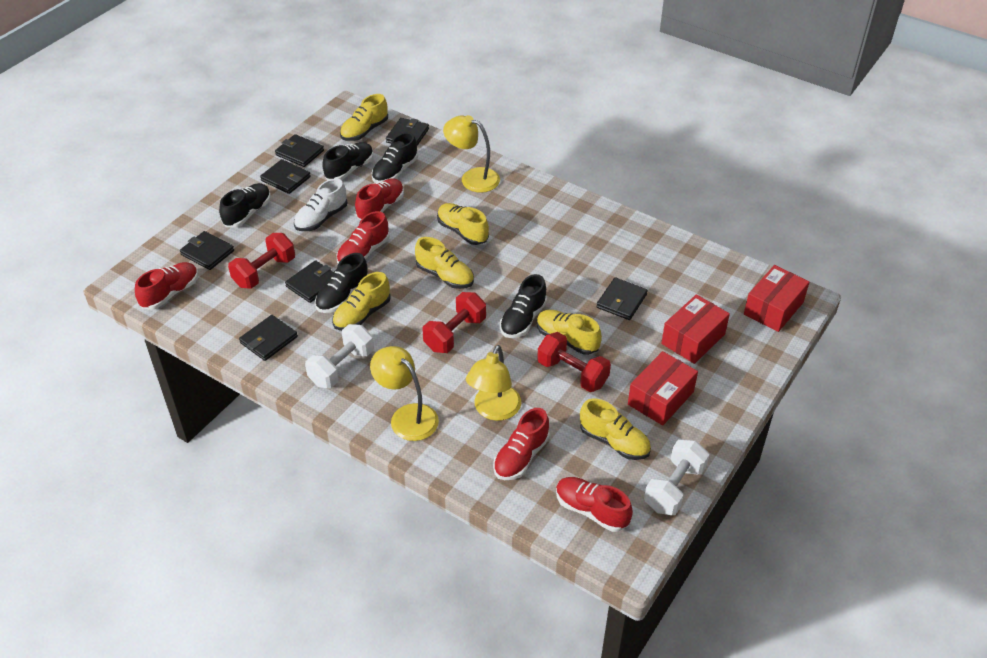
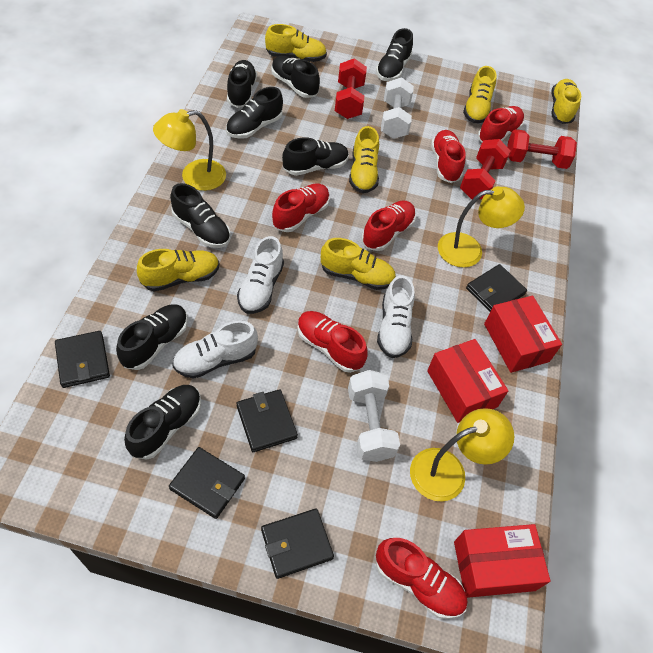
black shoe: [219,183,271,228] [315,253,368,313] [322,142,373,180] [372,132,418,183] [500,274,547,338] = 5 -> [116,304,188,370] [124,385,201,460] [170,183,231,248] [226,87,283,139] [227,60,257,108] [271,56,320,98] [282,137,349,176] [376,28,413,81] = 8
black wallet: [180,231,234,270] [239,315,298,361] [260,159,311,194] [275,134,324,167] [285,260,333,303] [386,118,429,146] [597,277,648,320] = 7 -> [55,331,110,388] [169,447,245,519] [236,389,298,452] [261,508,334,579] [466,264,527,312] = 5
red shoe: [135,262,198,310] [337,211,389,264] [355,178,404,221] [493,408,550,480] [556,477,633,532] = 5 -> [272,183,330,232] [297,311,368,373] [362,201,416,251] [376,538,467,619] [431,130,466,183] [478,106,524,143] = 6
white shoe: [294,179,347,231] = 1 -> [172,321,258,379] [237,236,284,314] [377,275,415,358] = 3

